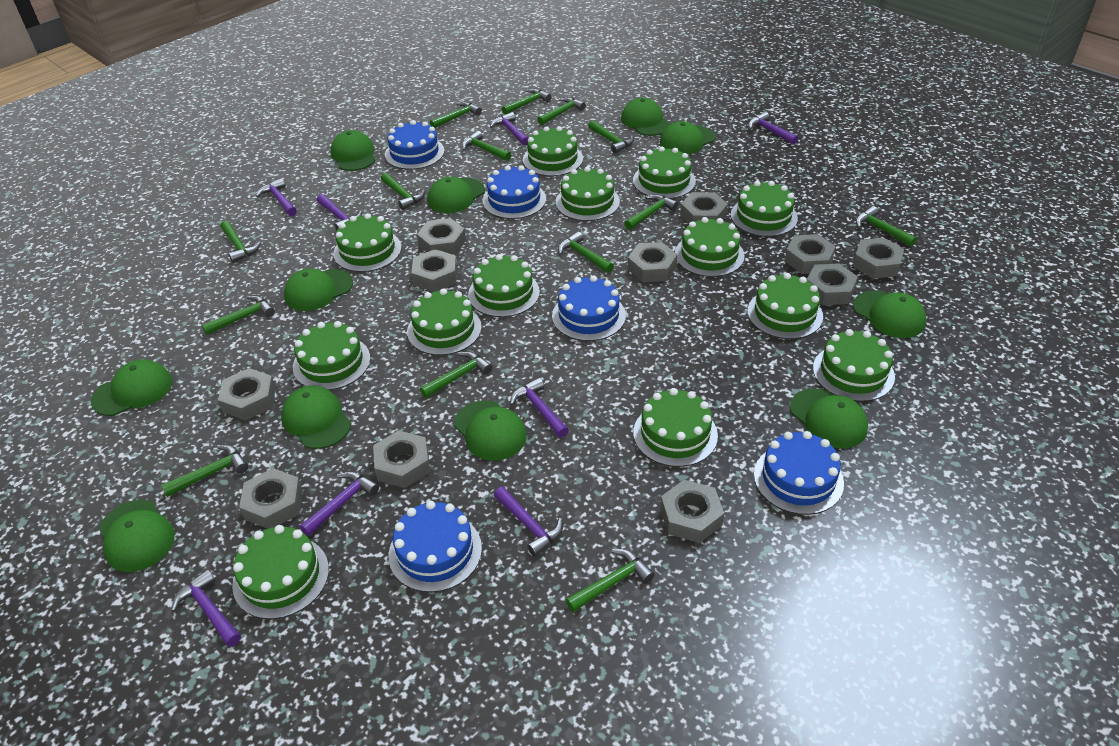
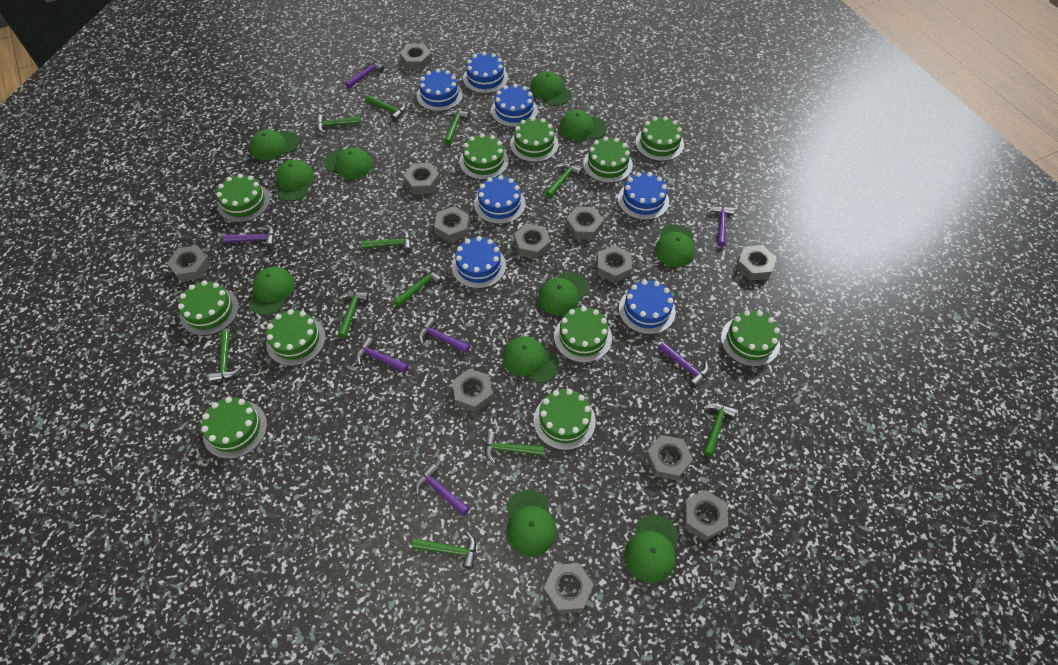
blue cake: [385,120,444,170] [389,501,482,592] [483,165,546,219] [552,275,626,341] [754,431,844,515] = 5 -> [417,69,463,111] [452,236,506,289] [463,52,508,94] [474,175,526,224] [491,84,538,127] [618,172,669,220] [619,280,676,334] = 7
green cake: [232,525,329,619] [293,321,370,390] [333,213,401,272] [407,288,482,355] [468,254,540,317] [523,126,583,176] [556,166,620,221] [633,146,696,199] [633,388,718,467] [675,217,745,277] [731,181,798,237] [747,273,823,339] [813,329,895,402] = 13 -> [178,280,239,335] [201,397,267,459] [216,174,270,222] [266,309,326,366] [459,133,509,180] [510,117,558,162] [534,389,596,450] [554,306,612,363] [583,137,633,183] [635,116,684,161] [721,310,780,366] = 11
green hammer: [161,445,248,497] [202,295,275,335] [220,221,261,263] [381,173,425,210] [420,351,492,398] [430,101,482,128] [462,131,511,161] [502,88,552,115] [537,97,586,125] [558,232,614,273] [566,549,655,612] [588,120,634,153] [624,194,678,230] [856,206,917,247] = 14 -> [208,330,241,382] [316,114,361,134] [338,292,369,338] [360,229,412,252] [365,95,406,121] [394,268,443,307] [412,532,476,569] [444,110,469,145] [485,432,544,464] [545,163,582,198] [703,403,737,457] = 11
grey nut: [218,368,276,420] [239,468,303,529] [373,430,430,488] [412,249,457,292] [417,218,466,255] [628,242,677,282] [660,480,724,543] [680,192,728,224] [785,234,836,274] [807,263,858,305] [853,238,904,279] = 11 -> [167,245,211,282] [400,44,432,70] [403,163,440,194] [434,206,470,242] [452,369,493,412] [514,223,551,259] [544,563,594,613] [566,207,604,240] [597,245,632,283] [646,435,693,481] [683,490,728,541] [736,245,777,281] = 12
purple hammer: [171,570,241,647] [256,178,297,216] [300,471,379,536] [317,194,362,230] [490,112,528,146] [494,487,563,556] [510,378,569,438] [748,112,798,145] = 8 -> [223,225,274,248] [345,60,384,89] [356,337,409,373] [415,463,470,516] [418,317,470,353] [658,342,709,388] [707,206,735,247] = 7

